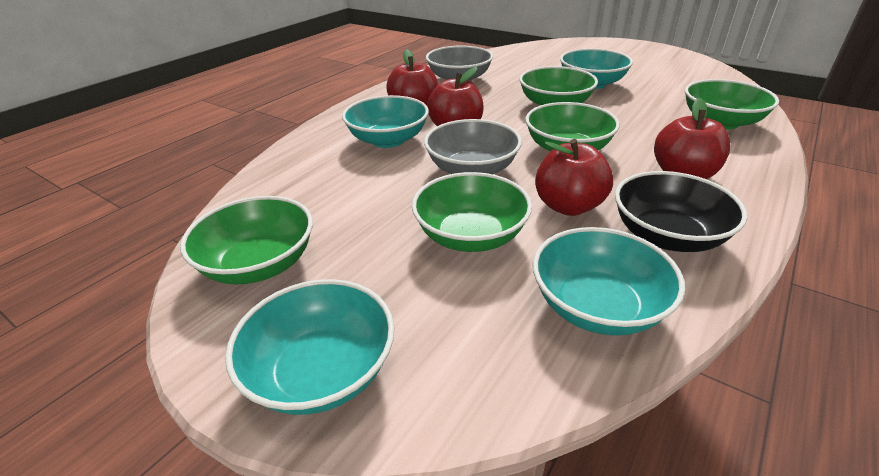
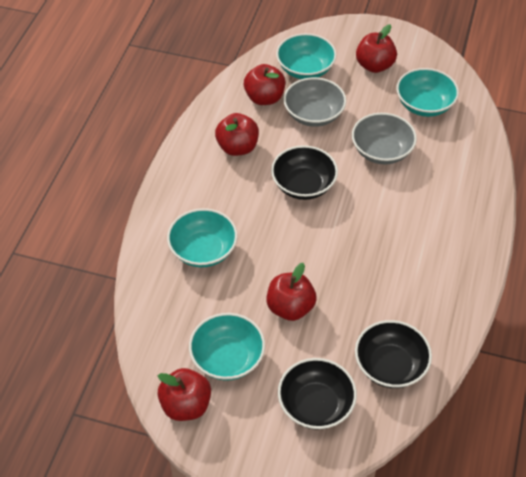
black bowl: [615,171,748,252] = 1 -> [271,145,338,200] [278,358,357,430] [355,320,432,388] = 3
green bowl: [180,196,313,285] [412,172,532,252] [519,66,598,105] [525,102,620,151] [685,79,779,130] = 5 -> none = 0
red apple: [387,49,438,105] [427,67,484,126] [535,139,613,216] [654,98,730,179] = 4 -> [157,368,211,421] [215,113,259,156] [244,64,286,105] [266,263,316,321] [356,24,397,73] = 5

